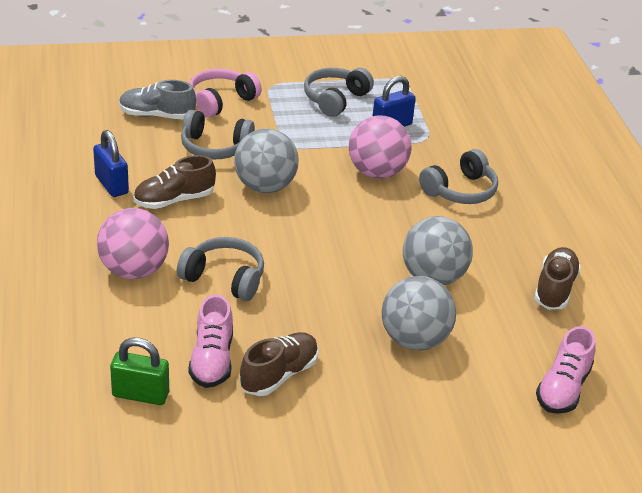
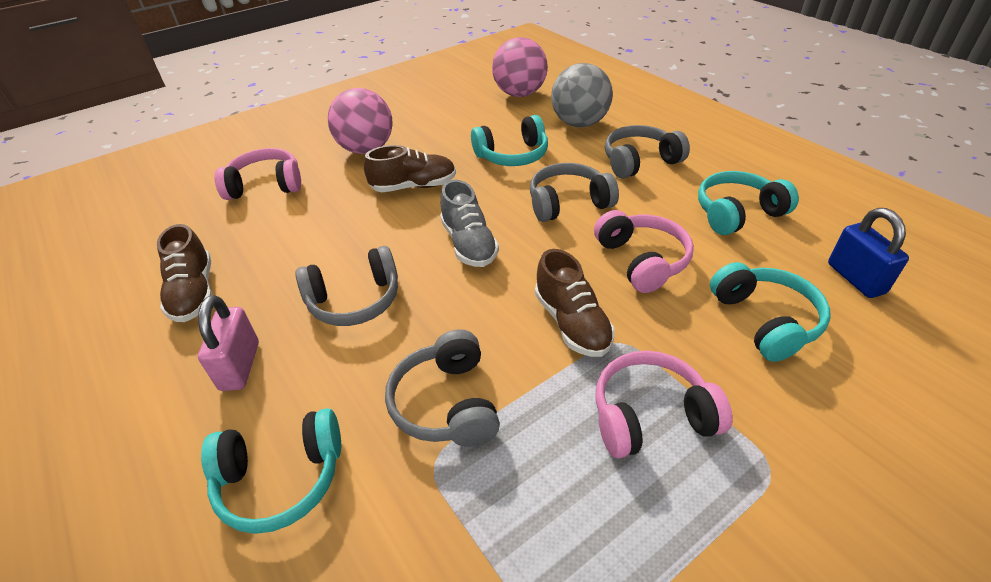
blue padlock: [93,130,129,197] [373,76,416,127] = 2 -> [828,208,909,298] = 1
green padlock: [110,338,169,405] = 1 -> none = 0
grey ball: [234,128,299,193] [381,276,456,350] [403,216,473,285] = 3 -> [551,63,613,127] = 1
pink headphones: [190,69,262,118] = 1 -> [215,148,301,200] [594,210,694,293] [595,351,733,458] = 3
pink padlock: none = 0 -> [198,295,259,391] = 1
pink shoe: [188,294,233,388] [536,326,596,414] = 2 -> none = 0
turquoise headphones: none = 0 -> [201,408,341,534] [471,115,548,166] [698,171,799,235] [710,262,830,362] = 4

